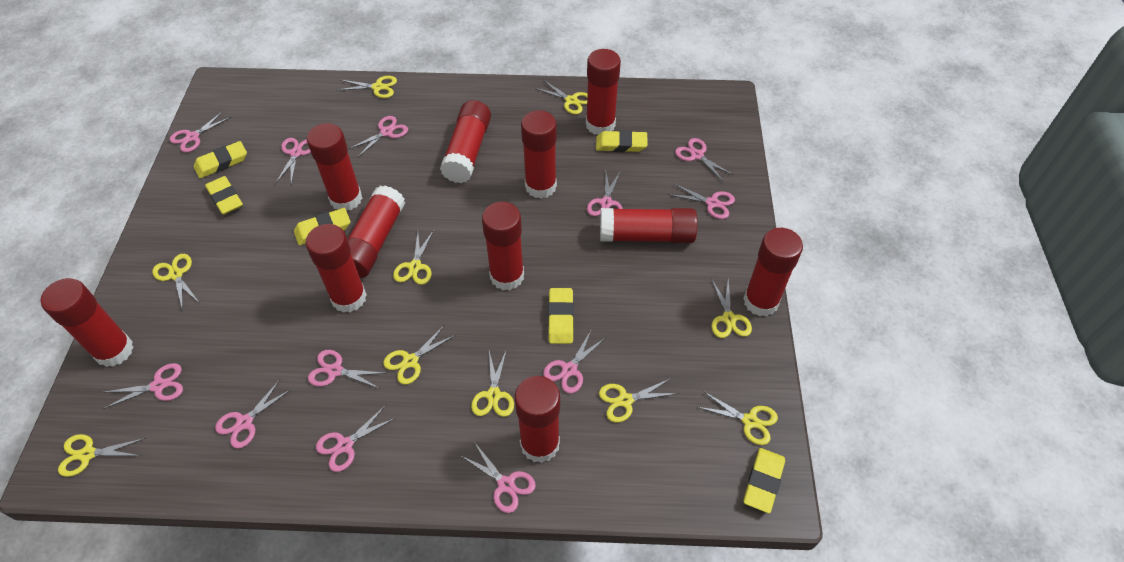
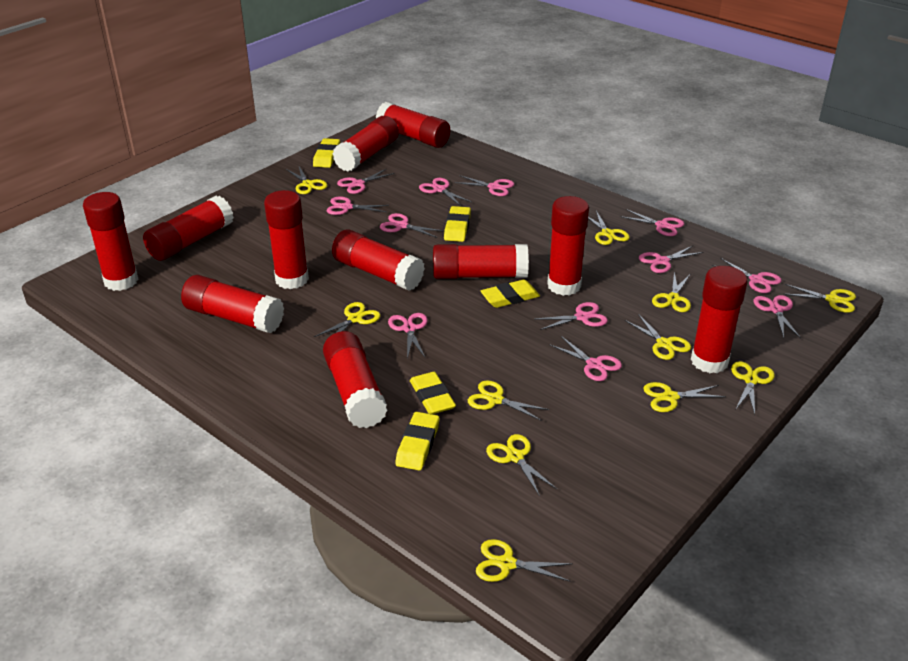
yellow eraser: [194,141,247,178] [205,176,243,215] [294,208,350,245] [548,288,574,344] [596,130,648,152] [744,448,785,513] = 6 -> [313,138,340,168] [395,412,439,470] [410,372,456,414] [444,206,471,242] [481,279,540,308] = 5
yellow scissors: [58,434,146,477] [152,254,199,311] [338,76,397,98] [383,325,455,385] [393,230,434,285] [471,349,514,417] [535,80,587,114] [599,378,678,422] [697,391,778,445] [712,279,752,338] = 10 -> [286,165,328,194] [314,302,381,337] [468,380,549,421] [476,539,572,582] [486,434,557,496] [588,211,630,245] [625,314,691,360] [643,382,726,412] [652,272,691,312] [731,361,775,414] [784,284,856,313] = 11

